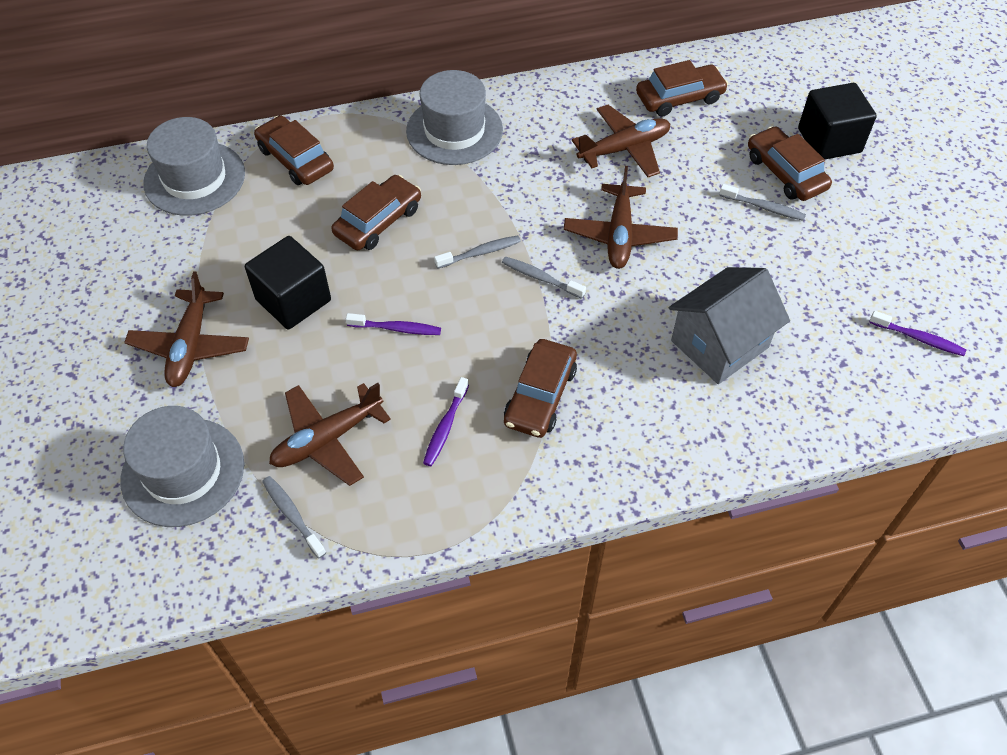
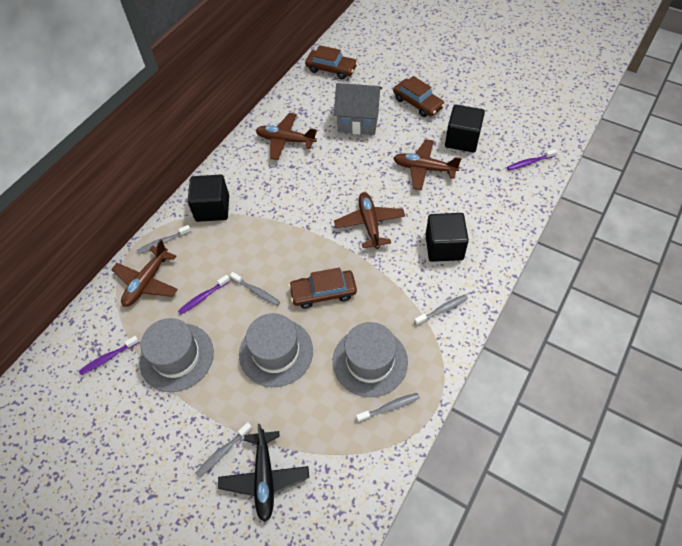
black cube: [245,236,331,329] [798,83,877,159] = 2 -> [187,175,229,222] [426,213,469,262] [445,105,485,152] = 3
black plane: none = 0 -> [218,424,309,522] = 1
brown car: [254,116,334,185] [331,175,421,250] [504,339,577,438] [636,60,728,117] [748,126,832,201] = 5 -> [289,268,357,309] [305,45,358,79] [393,76,445,117] = 3
grey toothbrush: [262,476,326,558] [434,235,521,269] [502,257,586,299] [719,184,806,221] = 4 -> [137,225,191,254] [195,422,253,478] [230,272,280,306] [356,393,420,423] [414,295,468,326] = 5

